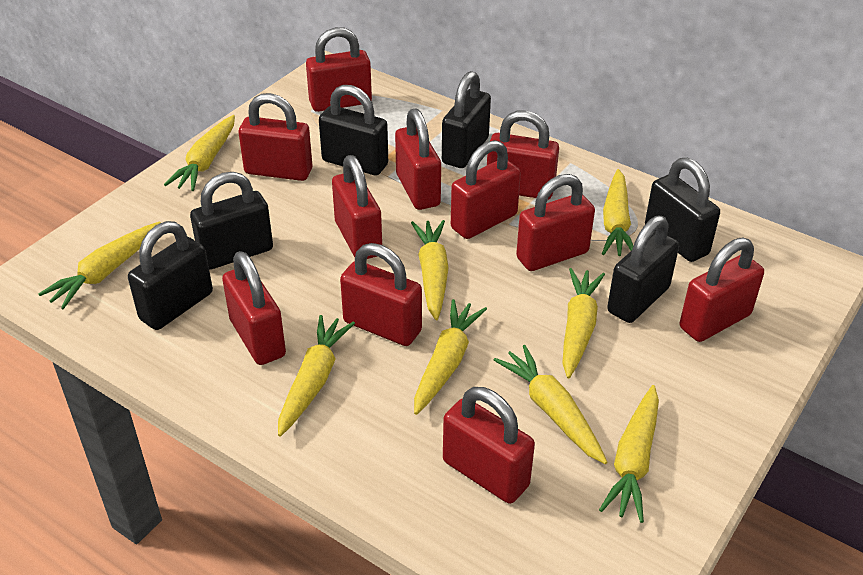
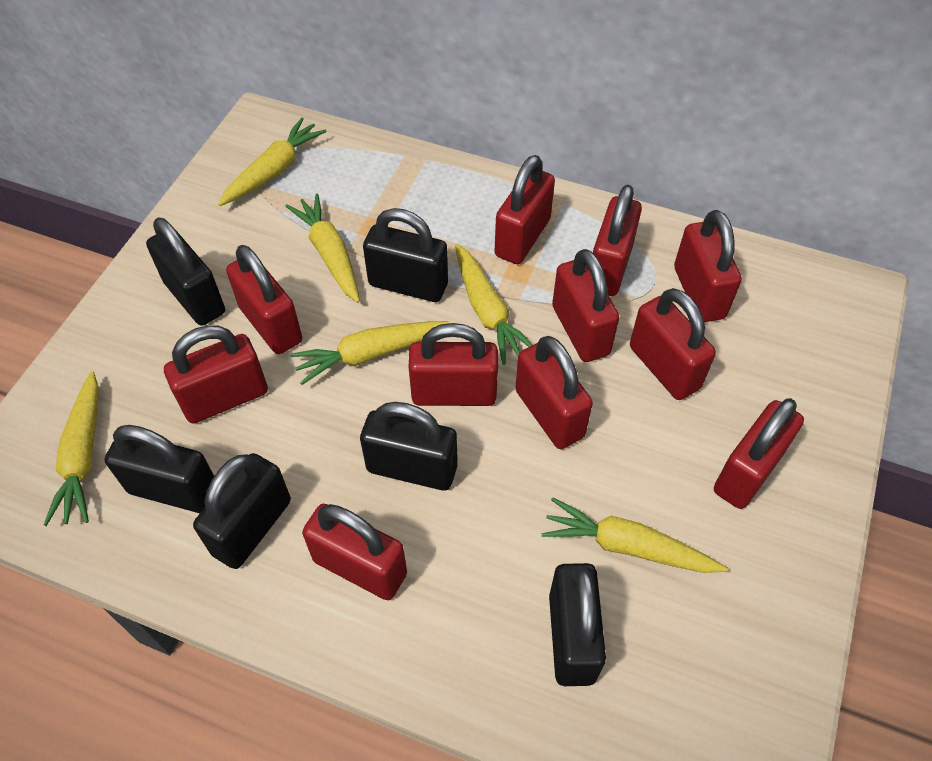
yellow carrot: [38,222,161,309] [164,115,235,191] [278,315,355,437] [411,220,449,320] [414,299,487,415] [494,345,607,464] [562,268,605,379] [599,385,659,523] [602,169,633,256] = 9 -> [44,372,99,526] [218,118,327,206] [285,194,360,303] [290,321,449,385] [455,244,533,365] [542,497,728,573] = 6

